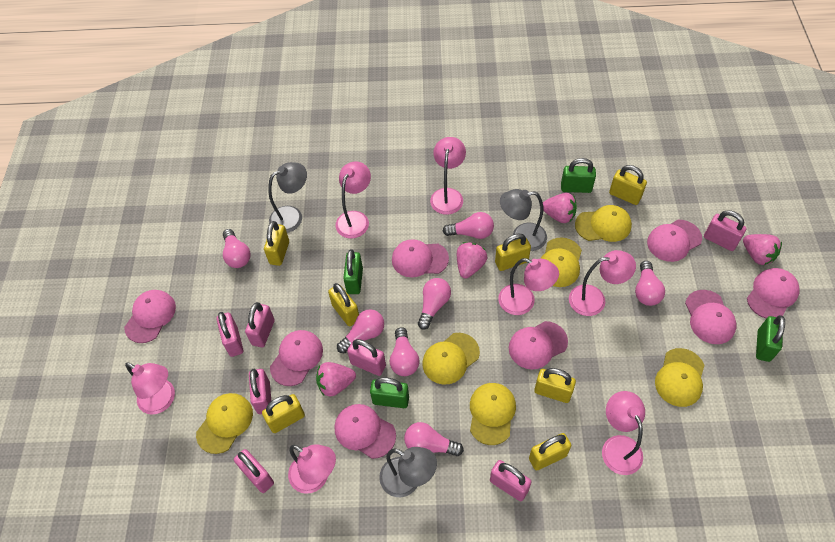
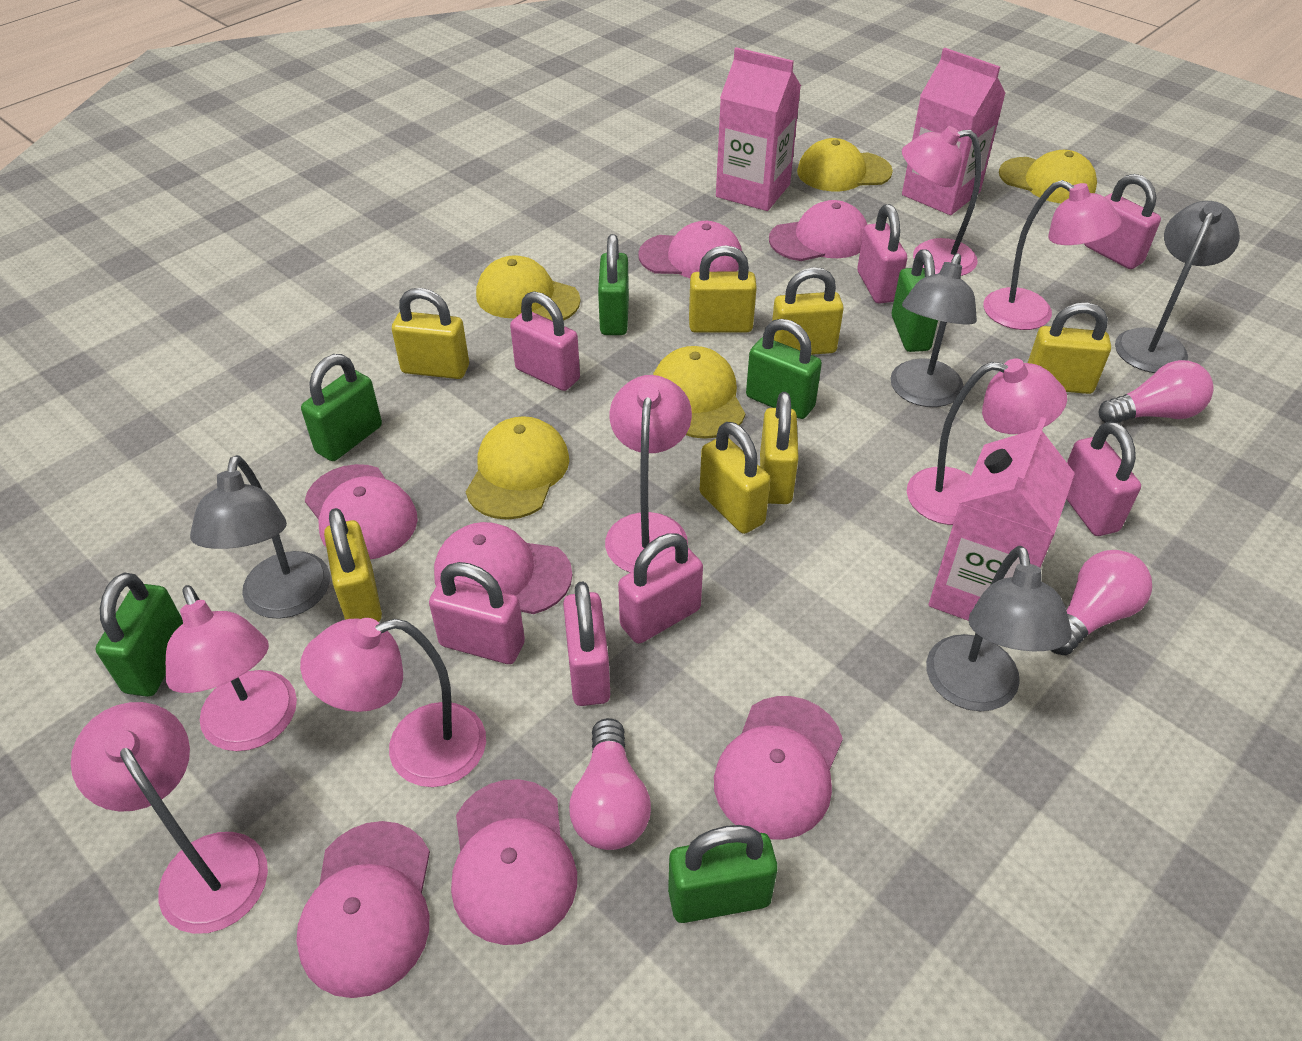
green padlock: [343,250,363,294] [370,377,409,408] [561,158,596,193] [756,315,785,362] = 4 -> [95,573,183,697] [301,354,382,461] [598,234,629,335] [668,825,778,923] [746,319,822,419] [892,249,938,352] = 6
grey lamp: [268,162,307,233] [379,447,437,497] [500,189,547,251] = 3 -> [190,455,330,619] [890,253,977,407] [926,546,1072,711] [1115,201,1240,373] = 4
pink cap: [124,290,176,343] [270,330,323,386] [335,404,396,459] [392,239,449,277] [509,321,568,369] [647,220,702,262] [685,290,736,344] [747,268,800,319] = 8 -> [296,821,430,998] [305,464,418,559] [434,522,572,614] [451,779,577,945] [638,221,742,278] [714,696,843,840] [769,200,867,261] = 7
pink carton: none = 0 -> [716,47,801,211] [902,48,1006,215] [929,417,1075,621] = 3
pink light bulb: [223,229,251,268] [337,309,384,353] [390,327,420,376] [404,422,464,456] [418,278,451,329] [443,212,494,239] [635,261,665,306] = 7 -> [569,718,651,850] [1050,550,1152,655] [1099,360,1214,423] = 3
pink strawberry: [316,362,356,396] [457,242,487,278] [543,193,577,223] [743,234,782,265] = 4 -> none = 0
yellow cap: [196,393,253,454] [422,333,480,385] [470,383,516,445] [541,237,582,287] [575,205,632,242] [655,348,704,407] = 6 -> [466,416,569,520] [476,255,581,320] [653,346,745,439] [797,138,893,191] [999,150,1097,203] = 5

